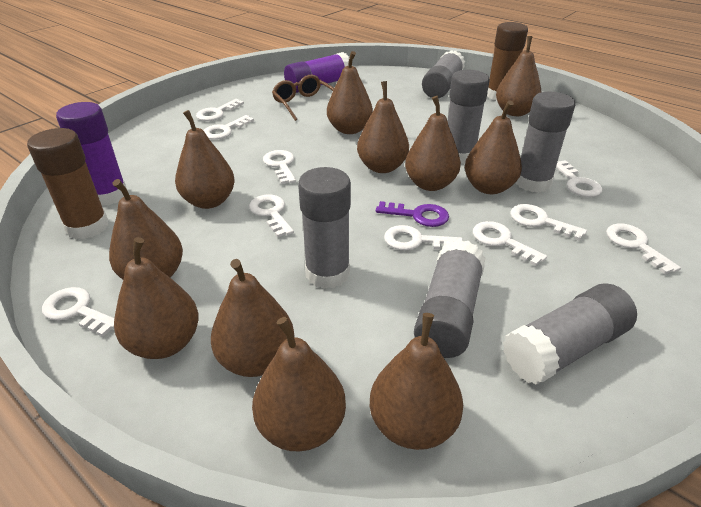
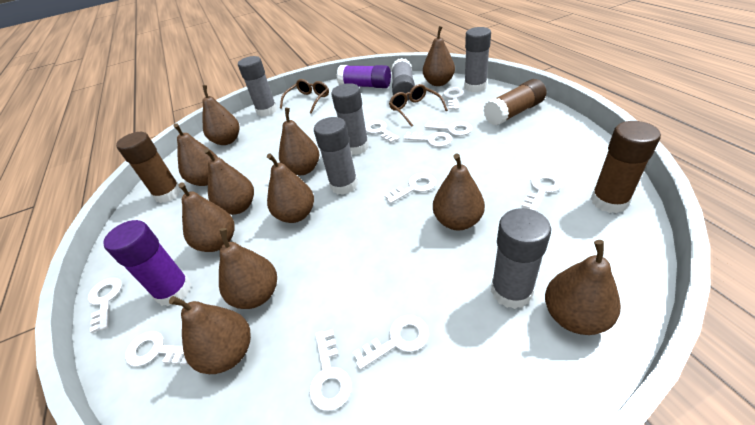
brown glasses: [272,75,334,121] = 1 -> [280,79,329,114] [389,84,448,127] = 2
brown glue stick: [27,128,108,239] [487,22,528,101] = 2 -> [116,132,181,203] [483,79,547,126] [591,121,661,213] = 3
purple key: [376,201,449,227] = 1 -> none = 0

